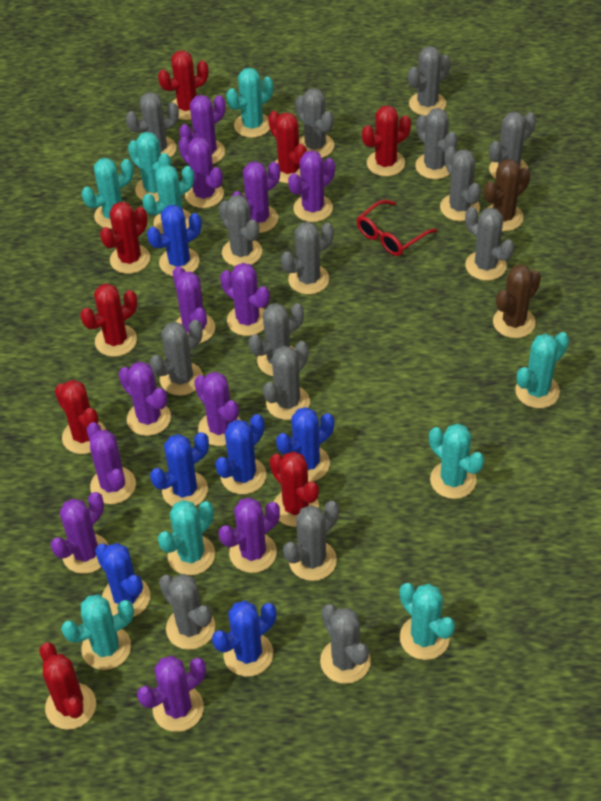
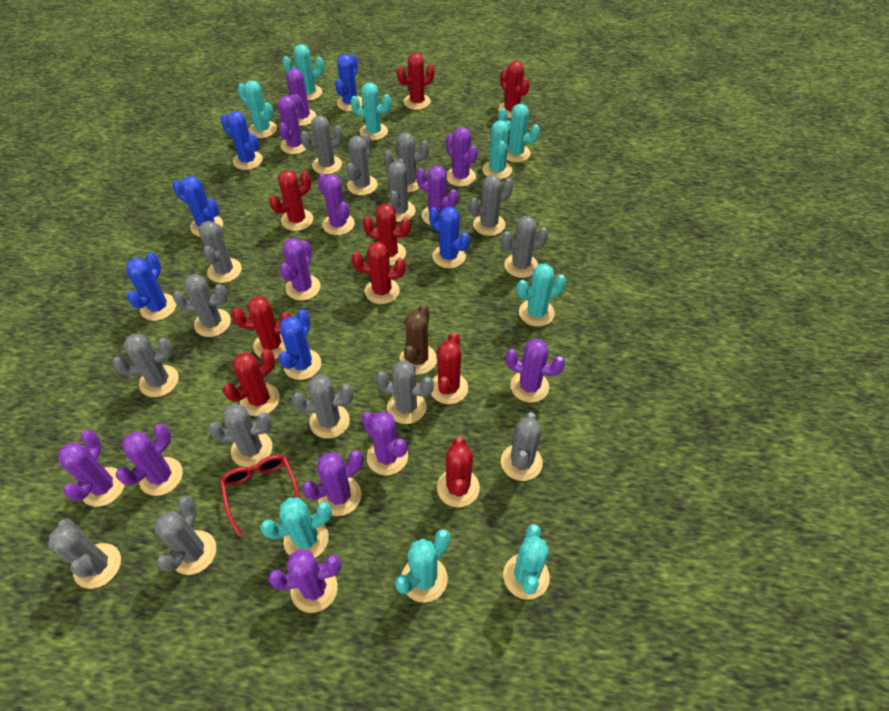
brown cactus: [484,159,530,231] [493,264,541,338] = 2 -> [399,304,437,375] = 1
red cactus: [39,642,96,730] [55,380,106,454] [80,283,137,357] [100,202,150,274] [158,50,208,120] [268,111,307,183] [269,452,319,527] [362,105,411,176] = 8 -> [223,349,280,417] [232,296,292,359] [269,170,313,231] [351,241,406,304] [363,204,411,265] [397,53,435,110] [431,332,468,404] [437,437,480,508] [498,61,530,118] = 9

